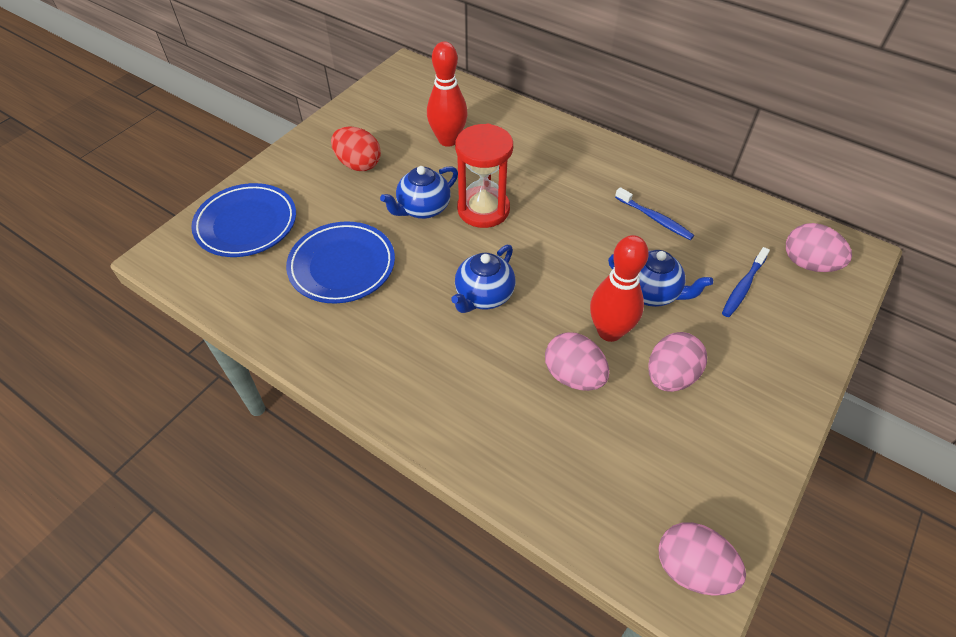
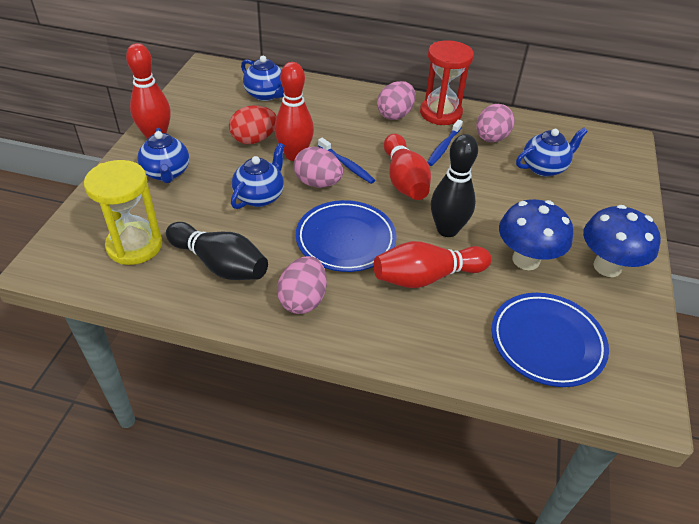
black bowling pin: none = 0 -> [166,222,268,280] [431,134,478,237] = 2
blue mushroom: none = 0 -> [499,199,573,270] [583,205,661,277] = 2
blue teapot: [380,166,458,219] [451,245,515,313] [608,250,713,307] = 3 -> [137,128,189,183] [231,143,285,209] [241,56,284,101] [516,128,588,177] = 4
red bowling pin: [427,41,468,147] [590,235,649,342] = 2 -> [126,43,171,139] [274,62,314,161] [374,241,492,288] [384,134,431,200] = 4
yellow hourglass: none = 0 -> [84,160,162,265] = 1

